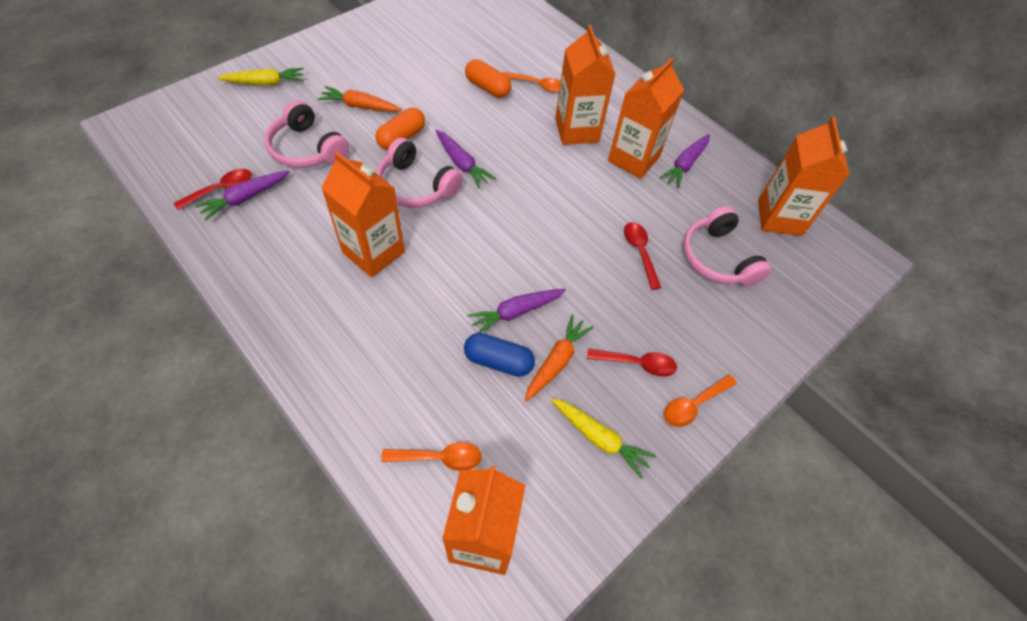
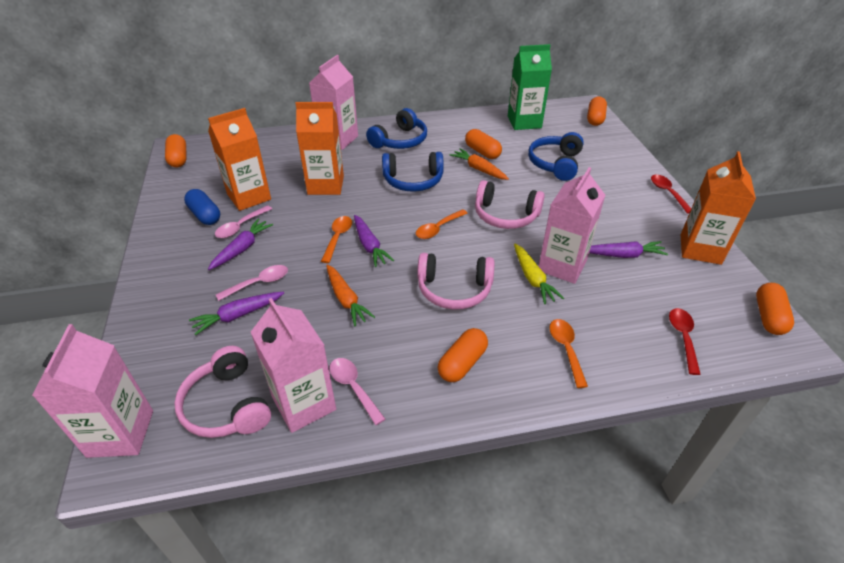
blue headphones: none = 0 -> [366,108,427,149] [382,152,444,192] [528,132,584,181] = 3
green carton: none = 0 -> [508,44,552,130] = 1
orange capsule: [376,108,425,150] [465,59,512,98] = 2 -> [165,134,187,167] [438,328,488,382] [465,129,502,159] [587,97,607,126] [756,283,794,335] = 5
orange carton: [321,151,405,278] [442,465,526,575] [555,25,615,145] [608,58,684,179] [758,117,849,236] = 5 -> [208,108,271,211] [295,102,344,195] [681,151,756,265] = 3
pink carton: none = 0 -> [32,324,153,458] [250,298,336,433] [309,55,358,150] [538,167,605,284] = 4
pink spoon: none = 0 -> [215,205,272,238] [216,265,288,301] [329,358,385,425] = 3
red spoon: [174,169,252,210] [587,348,677,377] [624,222,661,290] = 3 -> [651,175,691,214] [669,308,701,375] = 2
yellow carrot: [218,68,304,86] [551,398,656,479] = 2 -> [514,244,564,304] = 1

